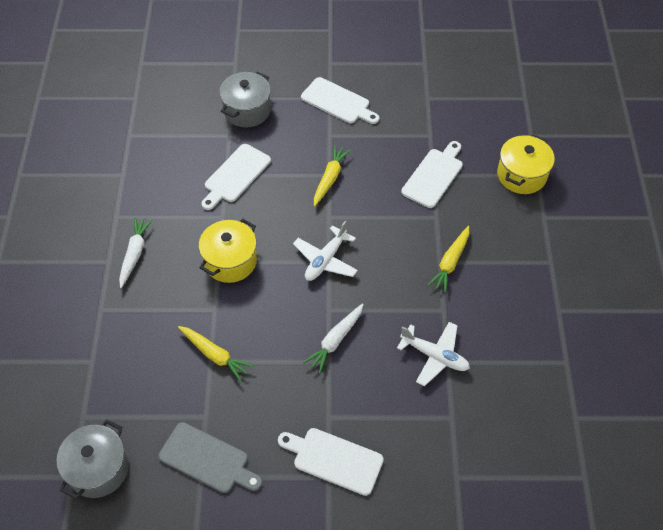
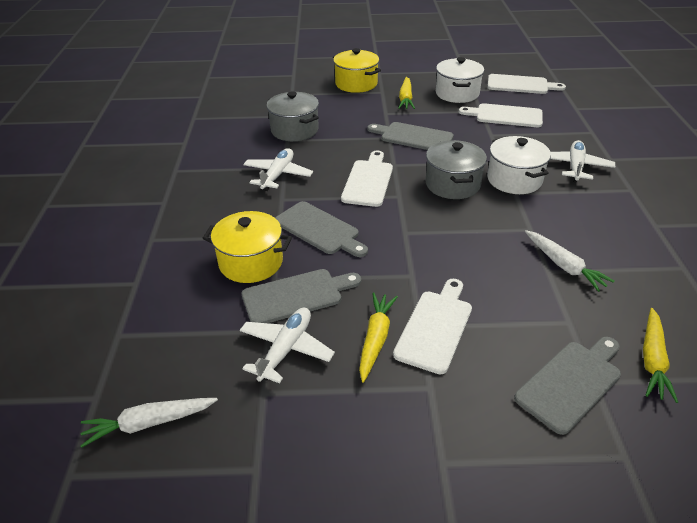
grey cutting board: [158,422,262,493] = 1 -> [242,269,361,323] [275,201,368,257] [367,122,454,150] [514,337,621,435] = 4
white plane: [293,221,358,281] [397,322,470,386] = 2 -> [240,307,335,383] [243,148,313,191] [551,140,615,183] = 3
white pot: none = 0 -> [436,57,484,103] [487,136,551,194] = 2

